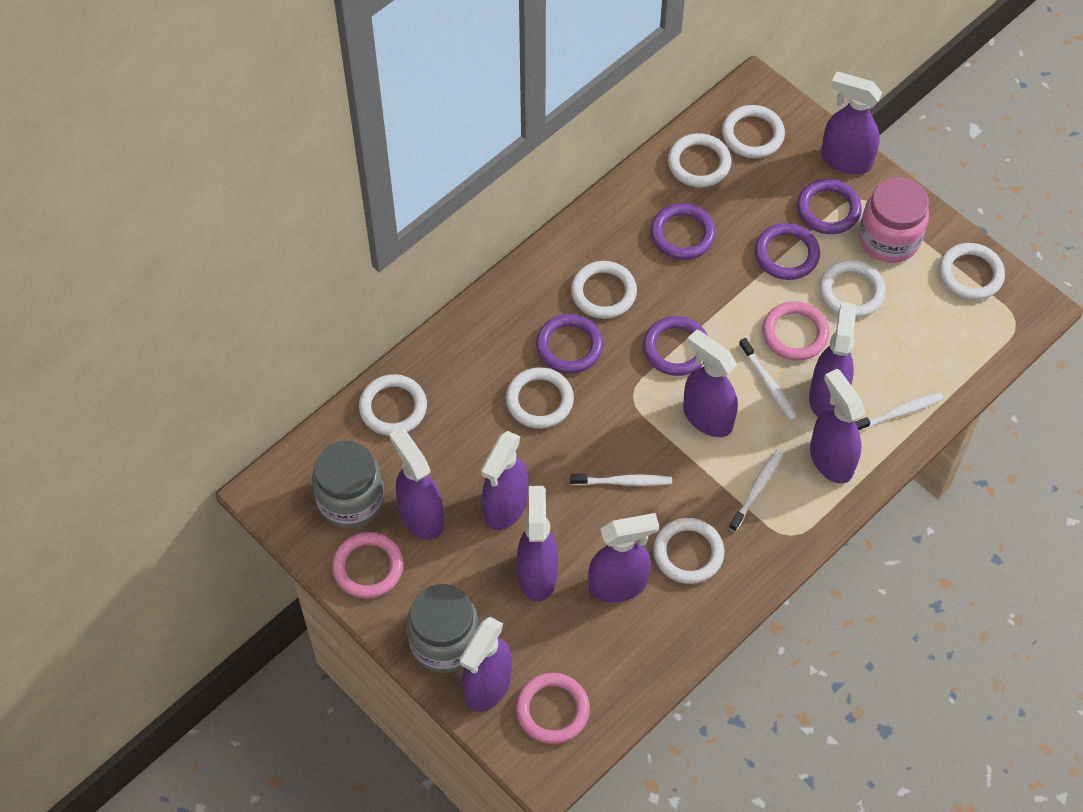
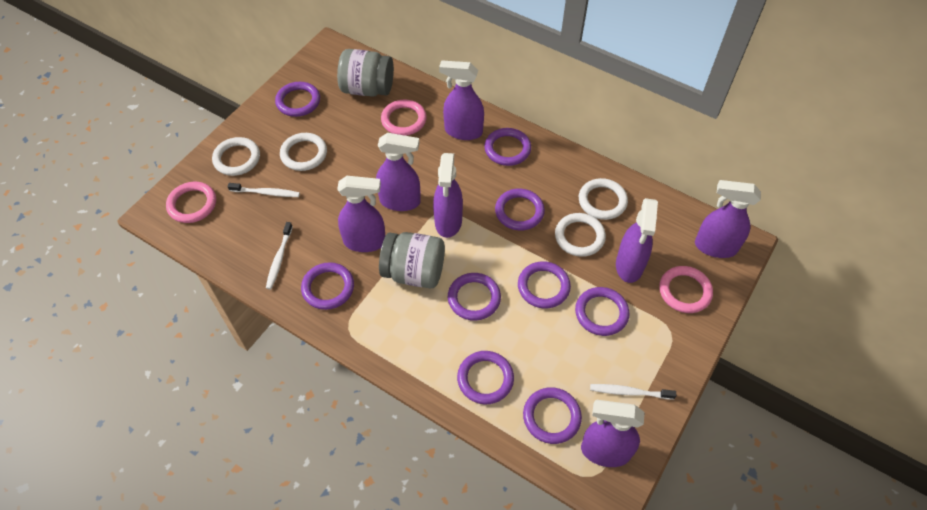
pink jar: [859,177,929,263] = 1 -> none = 0
purple ring: [536,314,603,374] [643,316,708,376] [651,203,716,260] [755,223,820,280] [797,179,862,234] = 5 -> [275,82,320,117] [301,262,354,310] [448,273,501,321] [457,351,514,404] [484,128,531,166] [495,189,545,231] [518,261,571,308] [523,387,582,444] [575,287,630,336] = 9
purple spray bottle: [389,427,444,540] [460,617,512,712] [481,431,528,530] [517,486,558,602] [588,513,659,603] [683,329,738,437] [809,302,857,417] [810,369,865,484] [821,71,882,175] = 9 -> [337,176,385,252] [376,133,421,211] [433,153,463,238] [439,60,484,140] [581,400,645,467] [616,198,658,283] [695,180,761,258] = 7
white ring: [359,374,427,436] [506,367,574,429] [571,261,637,319] [653,518,724,584] [668,133,731,188] [722,105,785,158] [819,260,886,318] [939,243,1005,300] = 8 -> [212,137,260,176] [280,133,327,171] [555,213,606,257] [579,178,628,220] = 4
white toothbrush: [570,474,672,486] [729,449,784,532] [739,338,797,421] [855,392,943,431] = 4 -> [228,183,300,197] [266,222,293,289] [590,384,676,400] = 3

